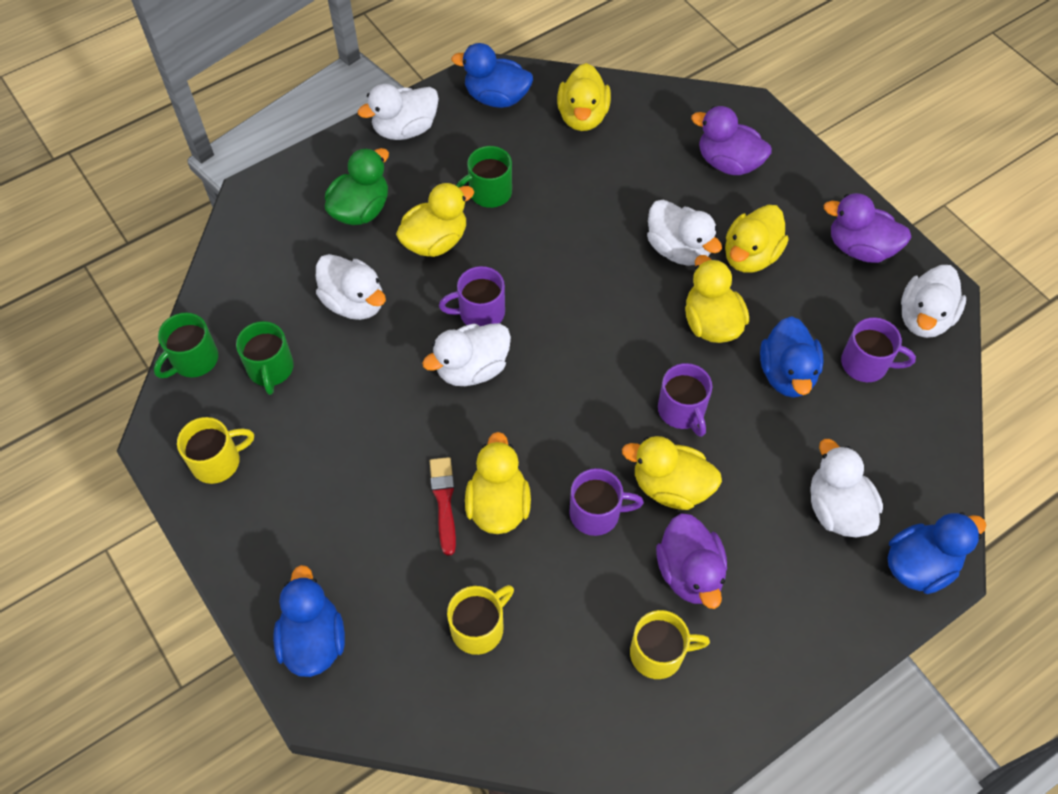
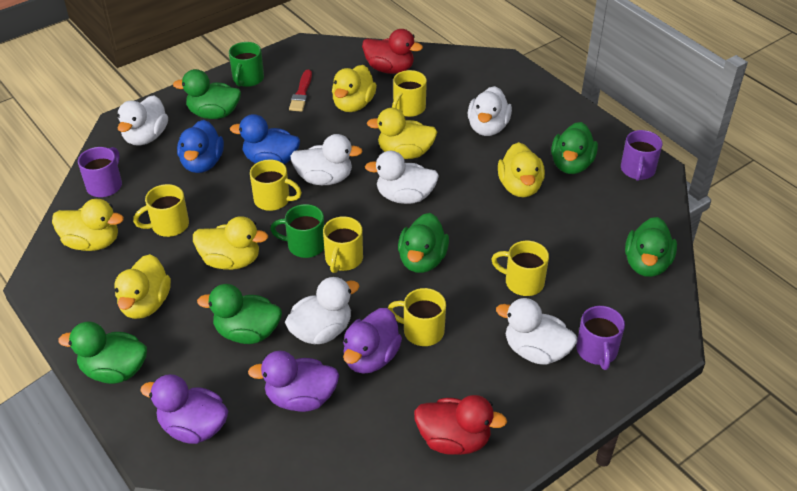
blue duck: [273,565,345,677] [451,43,533,108] [760,316,824,398] [887,512,986,594] = 4 -> [177,120,224,173] [230,114,300,164] = 2
green duck: [325,148,389,225] = 1 -> [58,322,147,384] [173,69,241,119] [197,284,282,344] [398,213,449,273] [551,122,598,174] [625,217,677,277] = 6
green mug: [154,312,218,378] [236,321,294,395] [456,146,512,208] = 3 -> [229,42,264,87] [270,204,324,258] = 2
purple mug: [439,266,505,327] [569,468,644,536] [658,363,712,437] [841,317,916,382] = 4 -> [78,147,122,197] [576,306,625,370] [621,130,663,181] = 3
red duck: none = 0 -> [362,29,423,74] [414,395,507,455] = 2
yellow mug: [177,417,254,484] [447,585,514,655] [630,610,710,679] = 3 -> [133,184,189,237] [250,160,302,211] [323,216,363,273] [388,288,446,346] [392,70,427,117] [491,241,549,296] = 6

